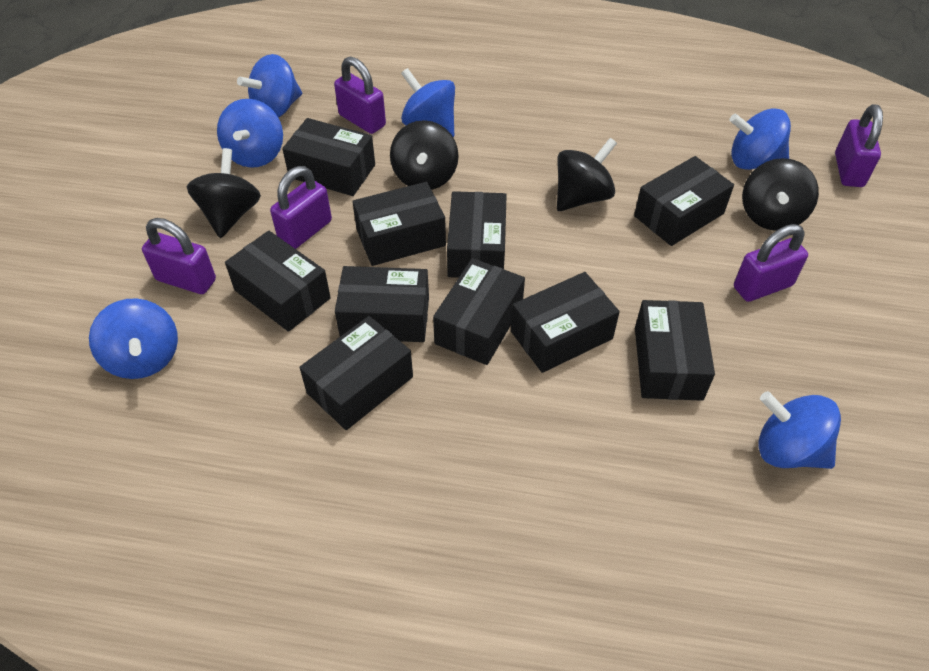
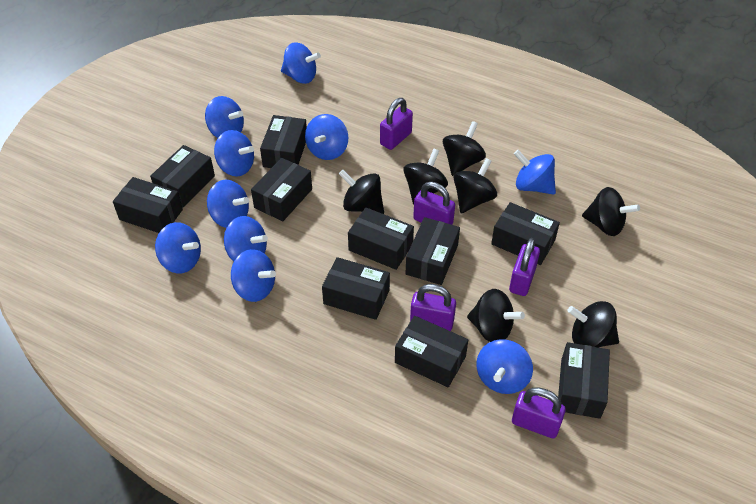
black spinning top: [187,148,261,238] [390,120,459,190] [557,138,617,211] [742,158,819,231] = 4 -> [339,170,384,214] [403,149,448,204] [443,121,486,176] [454,158,497,213] [467,289,525,342] [568,301,619,348] [582,187,640,236] = 7
blue spinning top: [89,298,178,379] [217,99,283,168] [237,54,302,117] [401,68,455,138] [729,109,791,170] [758,391,841,469] = 6 -> [155,222,201,273] [205,96,244,138] [207,180,249,228] [214,130,254,176] [224,216,268,262] [231,249,276,302] [281,42,321,84] [305,114,348,160] [476,339,533,394] [514,150,556,195] = 10

